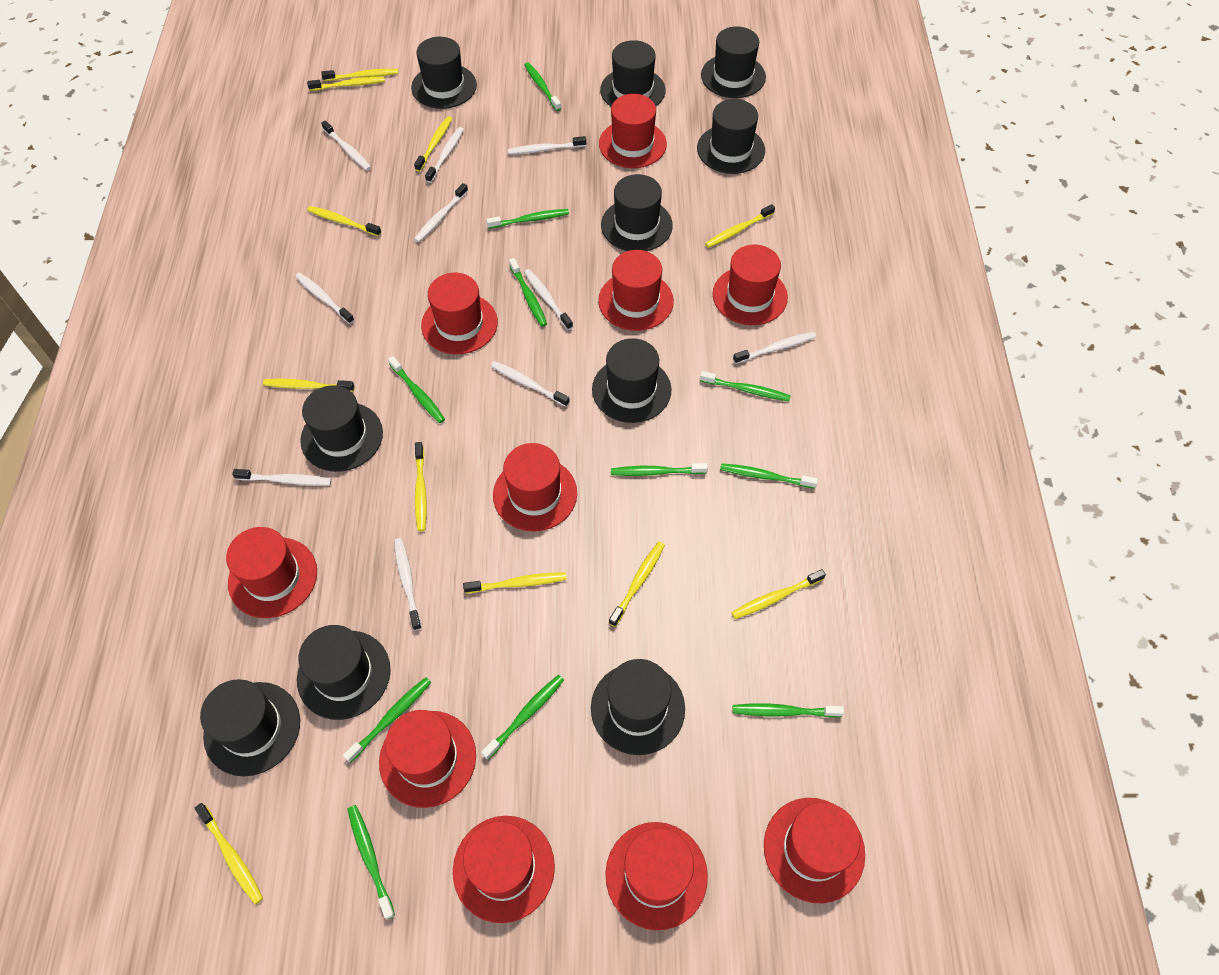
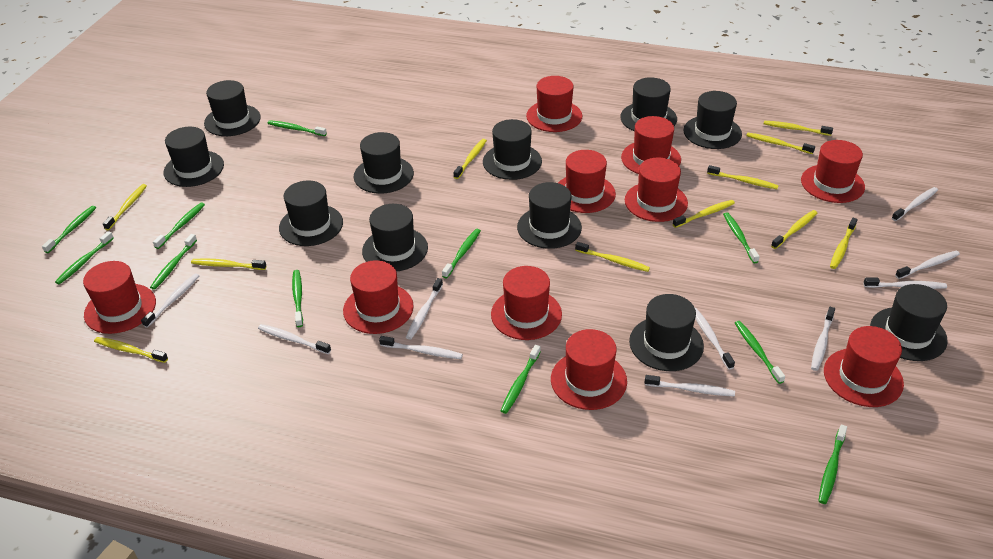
black hat: [200,679,300,776] [297,625,391,720] [300,385,383,472] [411,37,477,109] [591,659,685,755] [592,338,671,423] [600,40,666,106] [601,174,673,251] [697,99,765,174] [701,26,766,98] = 10 -> [163,127,224,187] [204,80,261,136] [279,181,343,246] [354,132,414,194] [362,204,428,271] [483,119,542,180] [517,182,582,249] [620,77,677,132] [629,294,704,371] [683,91,742,149] [870,284,948,361] = 11

